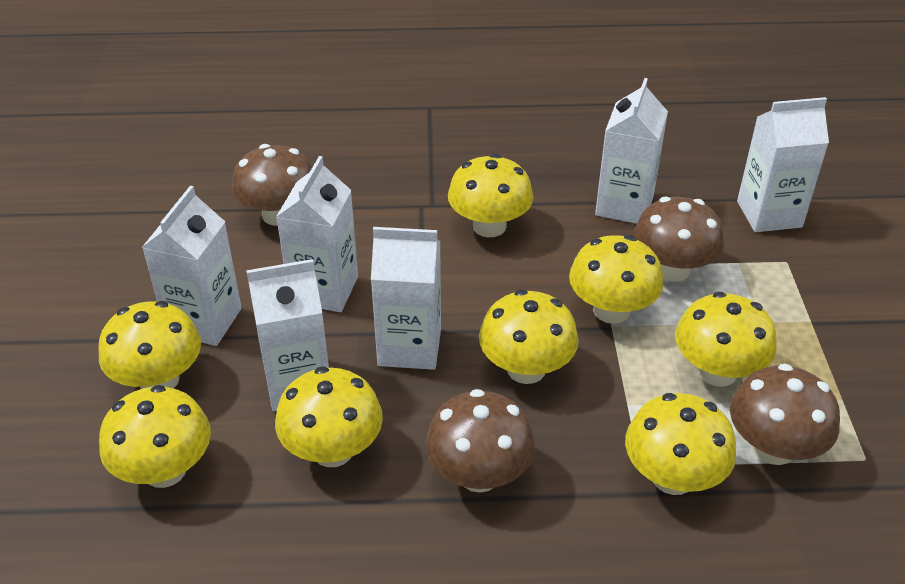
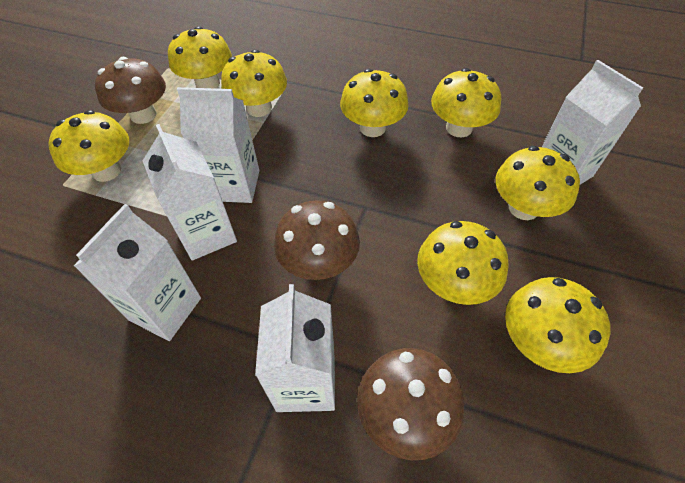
brown mushroom: [232,144,312,226] [425,389,535,493] [633,196,724,282] [730,364,840,465] = 4 -> [95,57,166,124] [274,200,360,280] [357,348,464,460] = 3
white carton: [142,186,242,346] [246,259,329,411] [276,156,358,312] [371,227,441,370] [595,78,668,224] [737,97,829,232] = 6 -> [74,204,201,341] [143,124,237,260] [177,87,259,203] [255,284,335,412] [542,60,643,185] = 5

